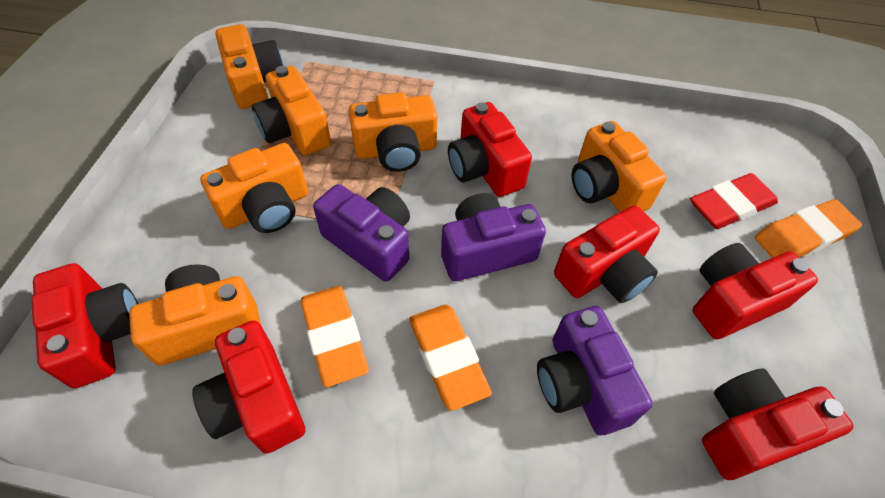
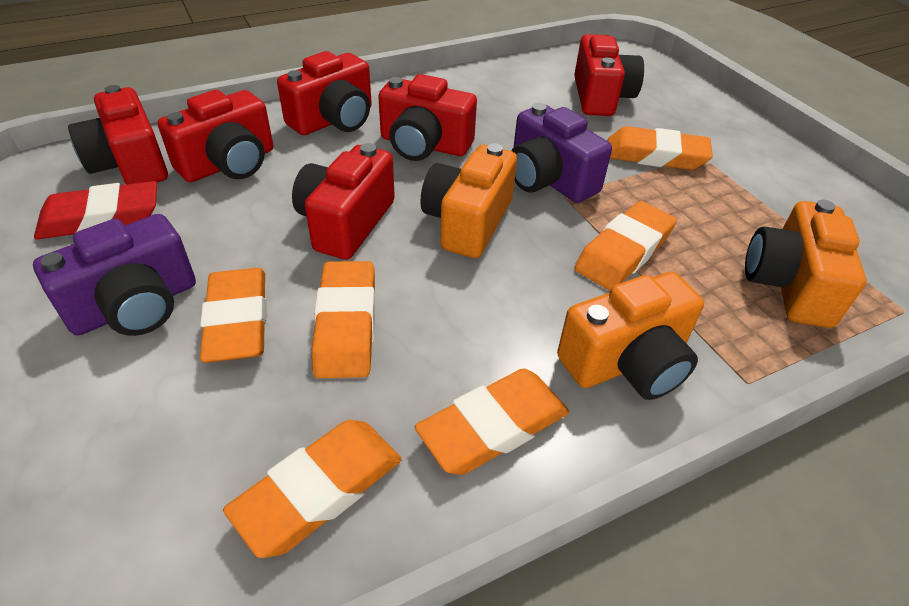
orange camera: [129,264,261,366] [200,143,308,233] [216,24,284,109] [252,66,331,155] [349,92,437,172] [572,121,667,212] = 6 -> [421,143,517,258] [557,272,704,400] [745,200,867,328] = 3
orange eraser: [301,286,369,387] [409,305,492,411] [755,199,862,258] = 3 -> [200,268,267,362] [223,420,401,558] [312,261,375,378] [415,368,569,475] [574,201,677,290] [607,126,713,170] = 6
purple camera: [313,184,410,282] [441,193,546,281] [537,306,653,435] = 3 -> [33,214,196,336] [511,103,612,203] = 2

